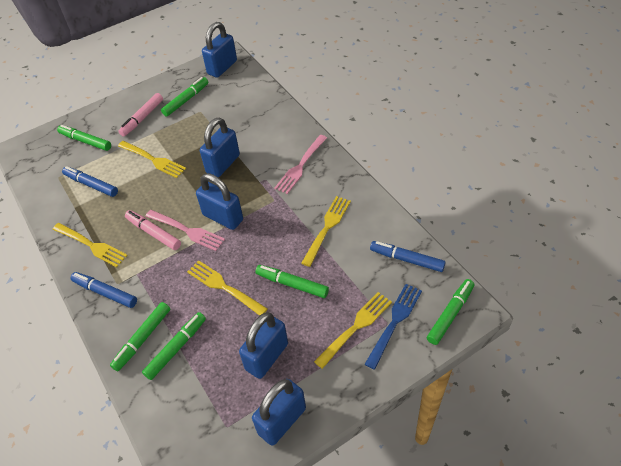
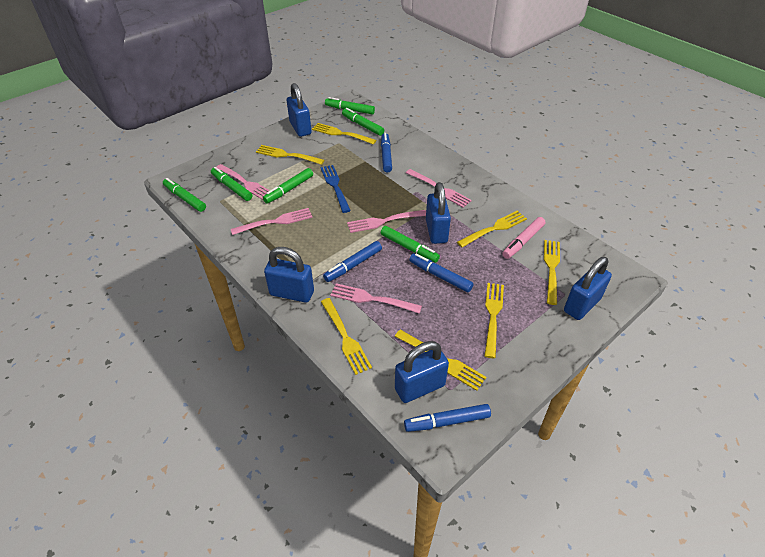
blue marker: [62,166,118,197] [70,272,137,308] [370,241,446,272] = 3 -> [323,241,382,282] [381,133,392,173] [404,404,491,432] [409,253,474,293] = 4
pink fork: [145,210,225,251] [274,135,327,194] = 2 -> [216,164,270,201] [231,208,313,235] [330,283,422,313] [347,210,426,233] [406,169,472,208] = 5
pink marker: [118,93,163,137] [125,210,181,250] = 2 -> [502,217,545,259] = 1
yellow fork: [52,223,128,267] [118,141,186,178] [187,260,268,316] [301,196,351,267] [314,292,392,369] = 5 -> [256,145,324,165] [312,123,376,145] [321,298,372,375] [394,330,486,391] [457,211,527,247] [485,283,504,358] [544,240,560,305] = 7

